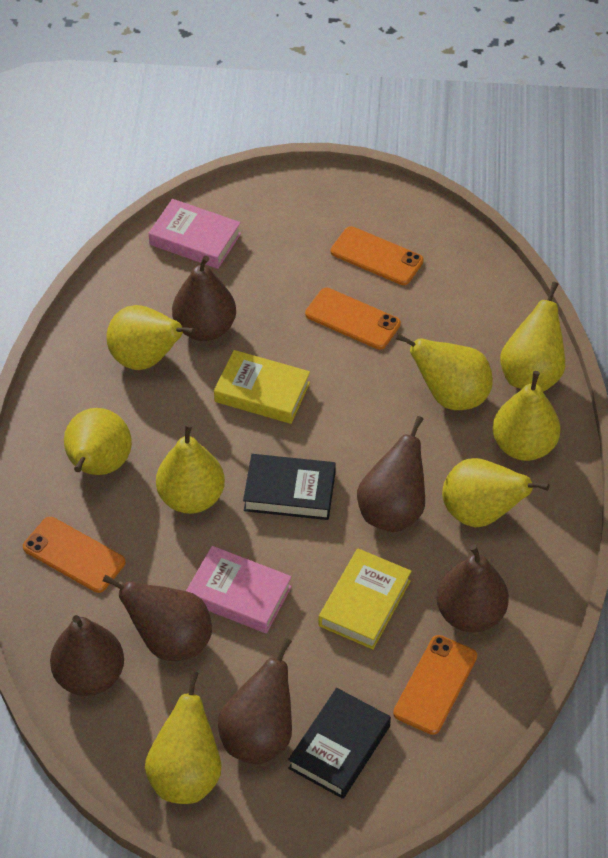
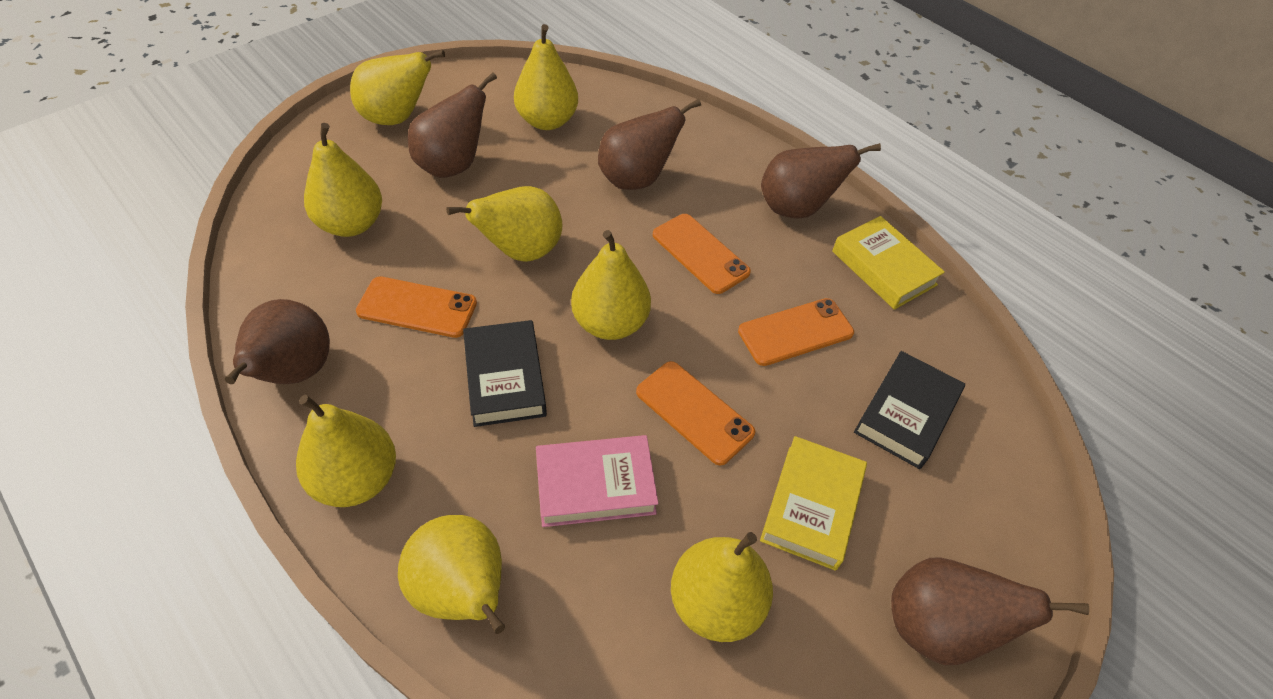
brown pear: [50,615,124,696] [102,574,212,661] [172,256,236,341] [218,638,292,764] [357,416,425,532] [436,544,509,632] = 6 -> [225,299,330,384] [408,72,497,178] [598,99,701,190] [761,143,881,219] [891,557,1089,665] = 5
pink book: [149,199,241,269] [186,546,292,633] = 2 -> [536,435,659,527] = 1

